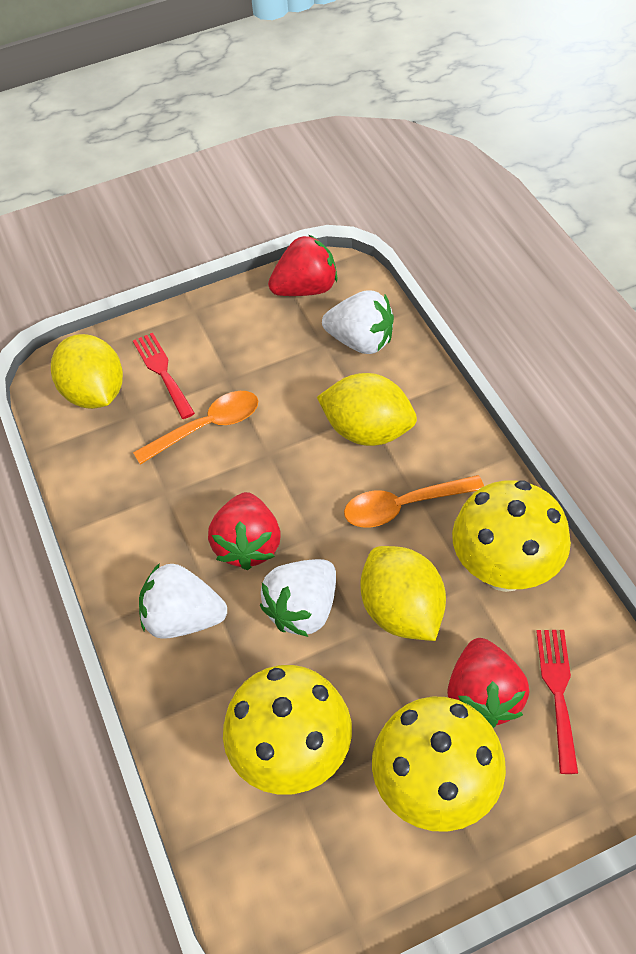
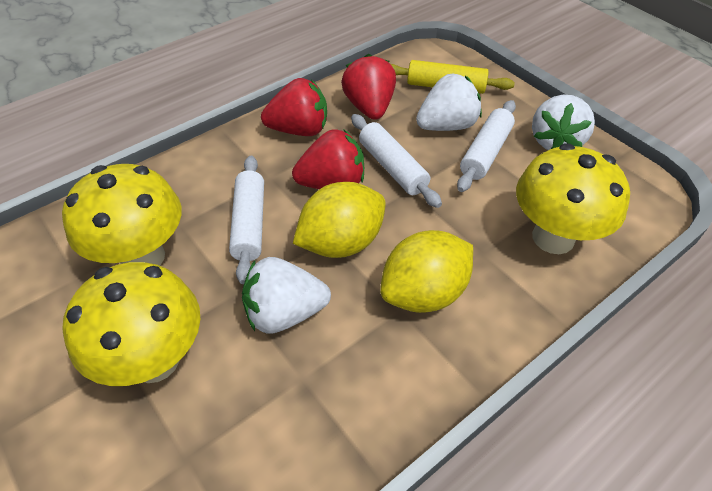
orange spoon: [133,391,258,465] [344,475,484,528] = 2 -> none = 0
red fork: [133,333,195,419] [536,630,578,774] = 2 -> none = 0
white rolling pin: none = 0 -> [229,156,264,284] [351,114,442,208] [457,100,516,192] = 3
yellow lemon: [51,334,123,409] [317,373,417,446] [360,546,446,641] = 3 -> [293,182,386,258] [380,230,473,313] = 2
yellow rolling pin: none = 0 -> [391,60,515,94] = 1

